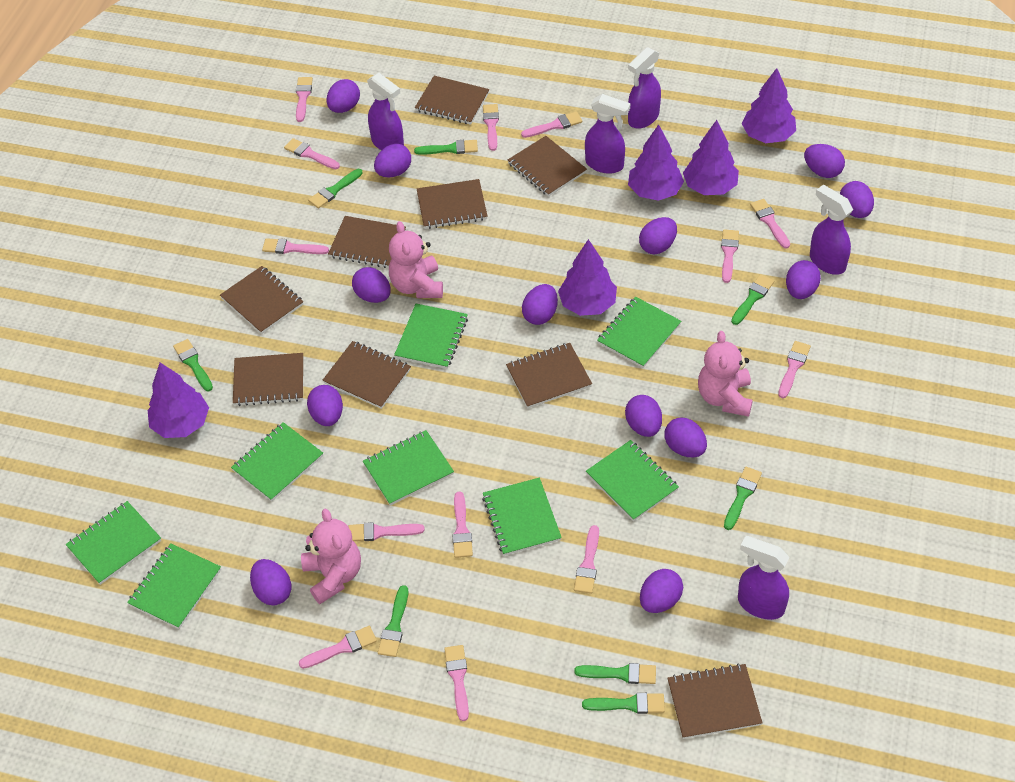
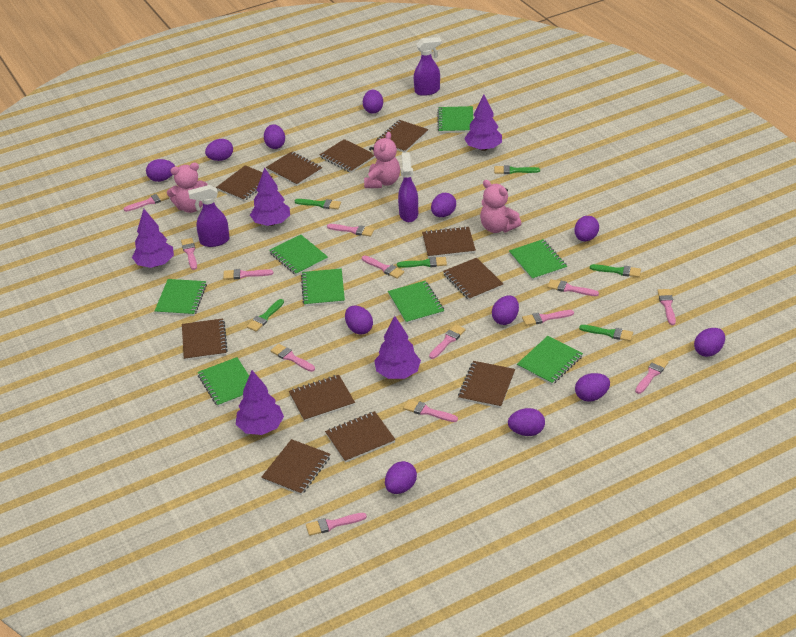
brown notebook: [220,266,303,334] [233,353,303,406] [322,341,411,409] [328,216,406,268] [415,76,489,125] [417,179,488,229] [506,343,592,408] [508,136,587,197] [668,663,762,739] = 9 -> [182,318,228,361] [216,165,273,201] [261,439,331,495] [266,151,322,186] [289,375,355,422] [320,139,375,173] [325,411,396,463] [376,120,429,152] [422,226,476,258] [443,258,503,301] [458,361,515,408] = 11
green brush: [173,339,213,391] [308,169,363,209] [378,585,408,657] [414,140,478,155] [574,663,656,684] [582,693,665,714] [724,467,762,530] [731,274,774,325] = 8 -> [247,299,284,332] [295,199,341,209] [397,257,447,268] [494,165,540,174] [579,325,633,341] [590,264,641,277] = 6
purple egg: [250,559,291,605] [307,385,343,426] [326,79,360,113] [352,267,391,303] [374,144,411,178] [522,284,558,325] [625,395,662,437] [639,217,677,254] [640,569,683,613] [664,418,707,457] [786,260,821,299] [804,144,845,178] [840,181,874,218] = 13 -> [146,159,175,182] [205,139,233,161] [264,124,285,149] [345,305,373,335] [363,90,383,114] [385,461,417,494] [431,193,456,217] [492,295,519,325] [508,408,545,436] [574,216,599,241] [575,373,610,402] [694,328,725,357] = 12
purple spray bottle: [367,73,404,150] [585,94,630,174] [628,47,661,129] [738,536,789,620] [810,185,853,275] = 5 -> [188,185,229,247] [398,152,418,222] [414,37,441,96] = 3

